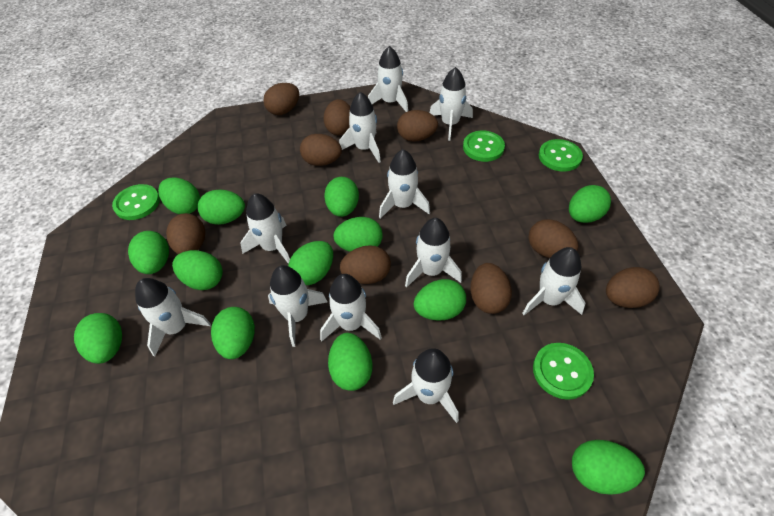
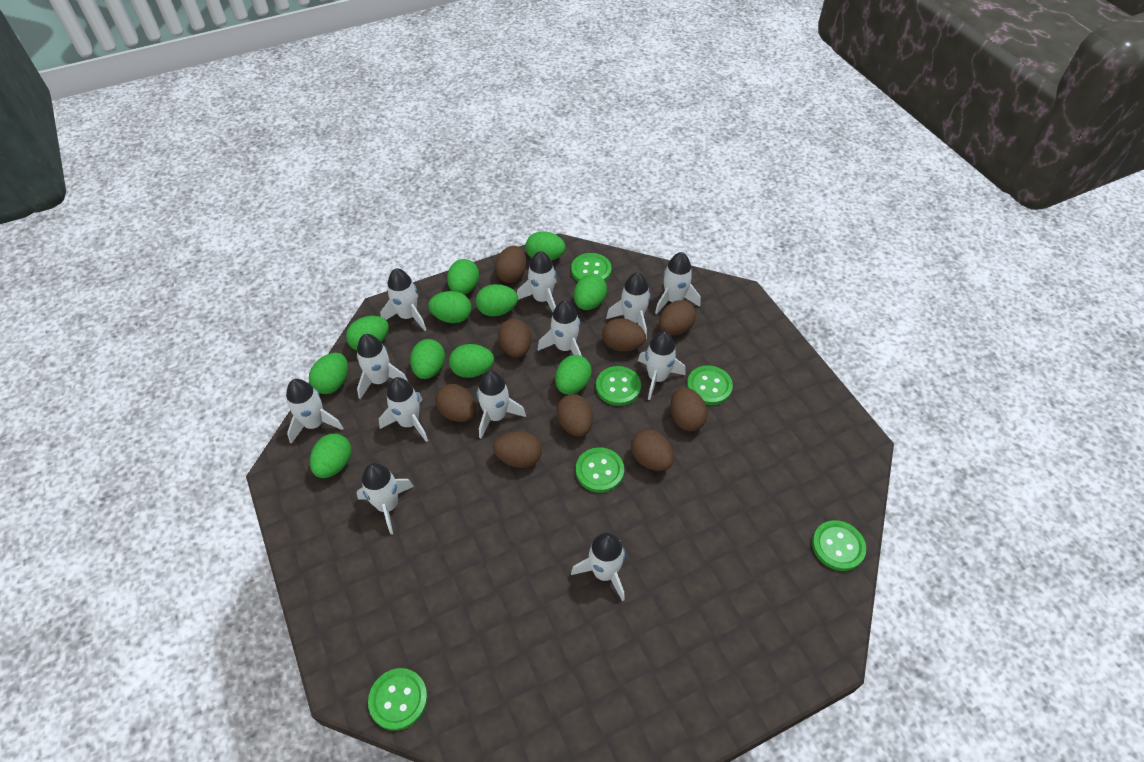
green button: [112,184,160,220] [463,131,505,162] [533,343,594,400] [539,139,583,172] = 4 -> [368,668,428,731] [571,253,611,281] [576,447,624,493] [596,366,641,406] [687,365,733,405] [812,520,866,571] = 6
green egg: [74,313,122,364] [128,231,169,274] [158,178,200,214] [172,250,223,290] [198,189,245,225] [211,307,255,359] [288,241,333,285] [324,177,359,217] [328,333,373,391] [333,217,383,252] [414,279,466,321] [569,185,611,223] [572,440,645,495] = 13 -> [309,353,348,394] [310,434,351,478] [346,316,389,351] [410,339,445,379] [428,291,471,323] [447,259,479,295] [449,344,494,378] [476,284,518,317] [525,231,566,261] [555,355,592,394] [574,274,607,310] = 11
white rocket: [135,278,211,356] [240,193,290,264] [268,265,327,347] [320,274,382,341] [339,92,381,163] [368,46,408,112] [379,149,430,219] [393,348,459,423] [405,218,462,287] [430,67,473,141] [522,247,585,315] = 11 -> [286,379,343,444] [356,463,414,534] [357,334,408,399] [379,377,428,442] [380,268,426,331] [477,371,526,439] [517,251,557,312] [538,301,582,356] [571,533,625,601] [606,272,650,339] [638,331,686,400] [655,252,700,314] = 12

